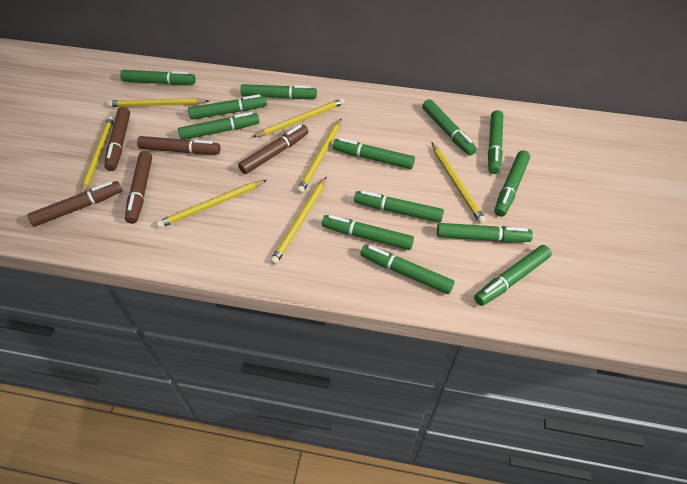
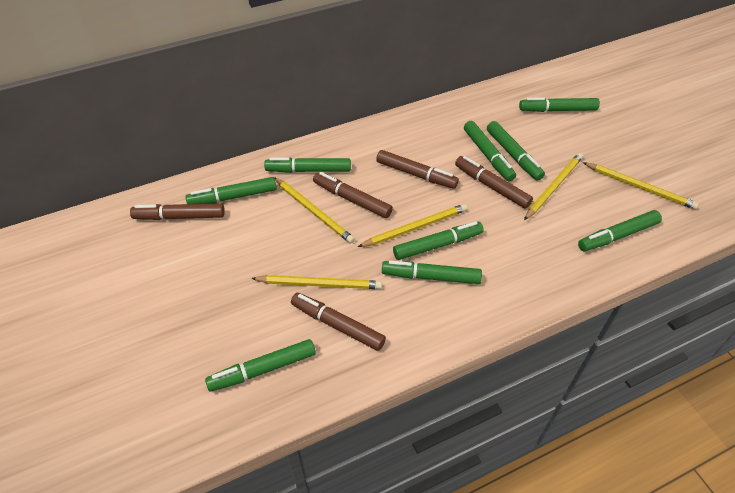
green marker: [120,70,196,85] [178,112,260,140] [188,94,267,120] [240,84,317,99] [322,215,414,250] [333,138,415,169] [354,191,444,223] [360,245,454,294] [422,99,477,156] [437,223,533,242] [474,245,552,306] [488,110,503,174] [494,150,530,217] = 13 -> [186,177,277,204] [205,339,316,392] [264,158,351,173] [382,261,482,284] [393,221,484,260] [464,121,516,181] [487,121,545,181] [519,97,600,112] [578,210,662,251] = 9
yellow pencil: [81,116,115,193] [107,98,209,107] [156,180,267,228] [253,98,345,137] [270,176,327,265] [297,119,341,194] [432,143,486,224] = 7 -> [251,275,382,289] [274,177,355,244] [358,204,467,247] [524,153,583,220] [583,162,699,210] = 5

